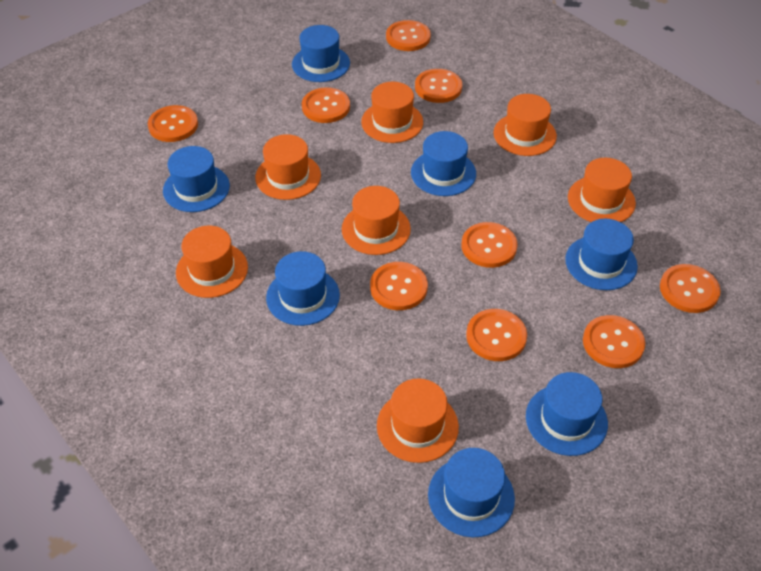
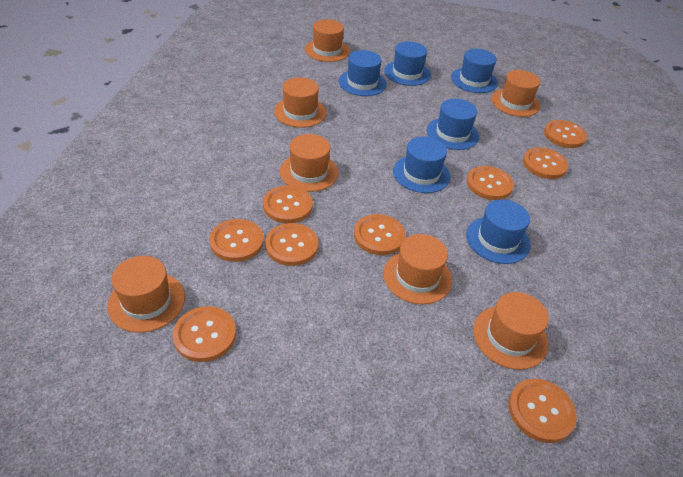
blue hat: [163,146,230,212] [266,251,340,326] [292,25,350,82] [411,131,476,196] [428,448,515,537] [526,372,608,456] [565,219,638,290] = 7 -> [338,50,387,96] [384,41,431,86] [393,136,450,193] [427,99,479,150] [451,49,498,93] [466,199,530,264] = 6

